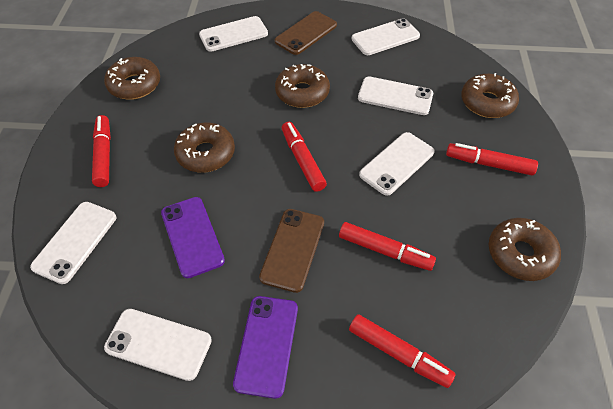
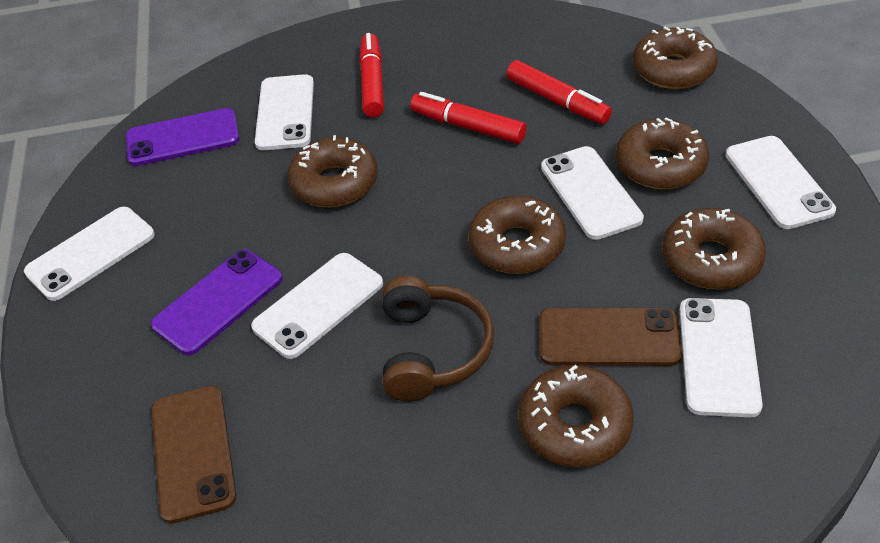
brown donut: [104,57,160,100] [174,123,235,173] [275,64,330,108] [461,73,519,118] [488,218,561,281] = 5 -> [287,135,378,207] [468,195,566,274] [518,365,634,468] [616,118,709,189] [633,27,718,89] [662,208,766,290] = 6
brown headphones: none = 0 -> [382,275,494,401] = 1
red marker: [92,115,111,187] [282,122,327,192] [339,222,436,271] [349,314,455,388] [446,143,538,175] = 5 -> [359,33,384,117] [410,92,527,144] [506,60,612,124] = 3

